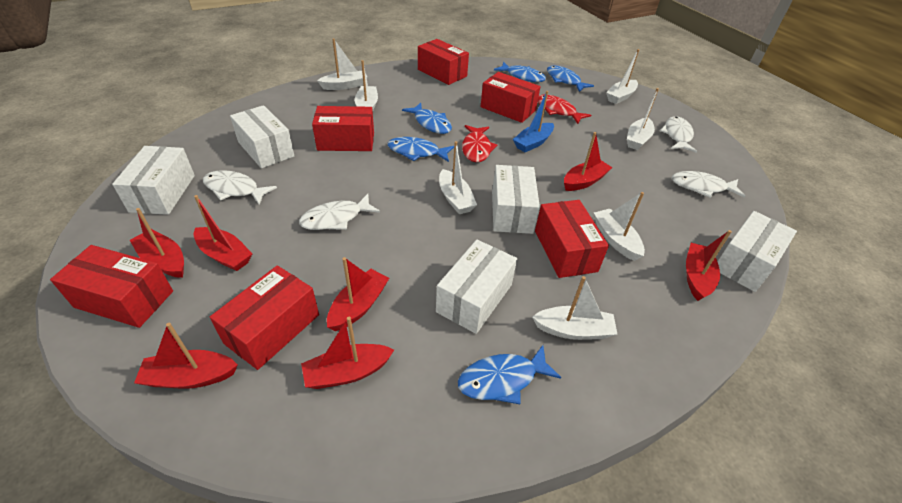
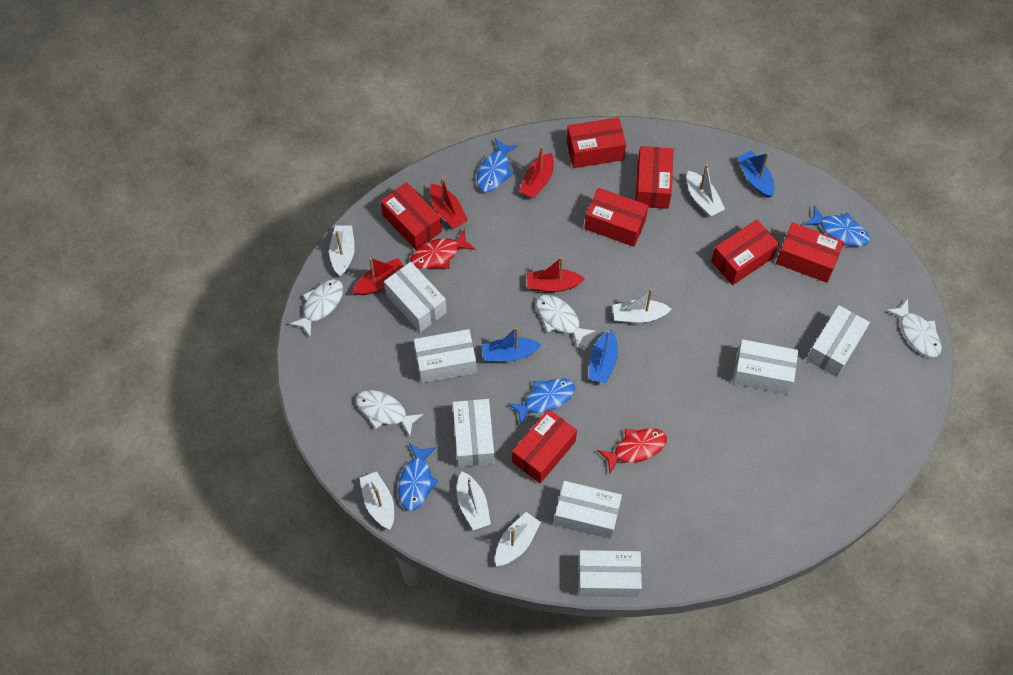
blue boat: [513,91,554,152] = 1 -> [482,327,541,362] [589,329,618,383] [737,151,774,198] = 3
blue fish: [388,137,454,162] [402,103,452,134] [458,345,562,404] [494,62,546,82] [547,65,594,92] = 5 -> [398,443,439,511] [477,138,518,192] [507,378,575,425] [804,205,870,246] = 4
red boat: [130,208,184,278] [134,323,238,389] [194,195,252,271] [301,317,394,389] [327,257,389,331] [564,132,613,191] [686,230,732,301] = 7 -> [353,258,404,295] [430,177,468,228] [519,146,554,198] [527,257,585,292] = 4
red box: [50,245,173,328] [210,265,319,370] [312,106,374,151] [418,39,469,85] [481,72,541,123] [535,200,609,278] = 6 -> [381,182,442,250] [512,409,577,483] [567,117,626,168] [584,188,648,247] [636,146,674,209] [711,219,779,285] [776,222,844,283] = 7
white boat: [317,38,367,90] [355,60,378,111] [439,141,477,214] [532,276,617,340] [594,192,645,261] [606,49,639,104] [627,88,659,150] = 7 -> [329,225,355,276] [360,471,394,529] [457,471,491,530] [495,512,541,566] [613,289,671,323] [687,164,725,216] = 6
white box: [112,146,195,215] [230,105,294,168] [436,240,517,334] [492,165,540,234] [717,211,797,292] = 5 -> [384,262,447,332] [414,329,477,383] [453,399,494,467] [554,481,622,539] [578,550,642,597] [732,339,798,394] [806,305,870,377] = 7

